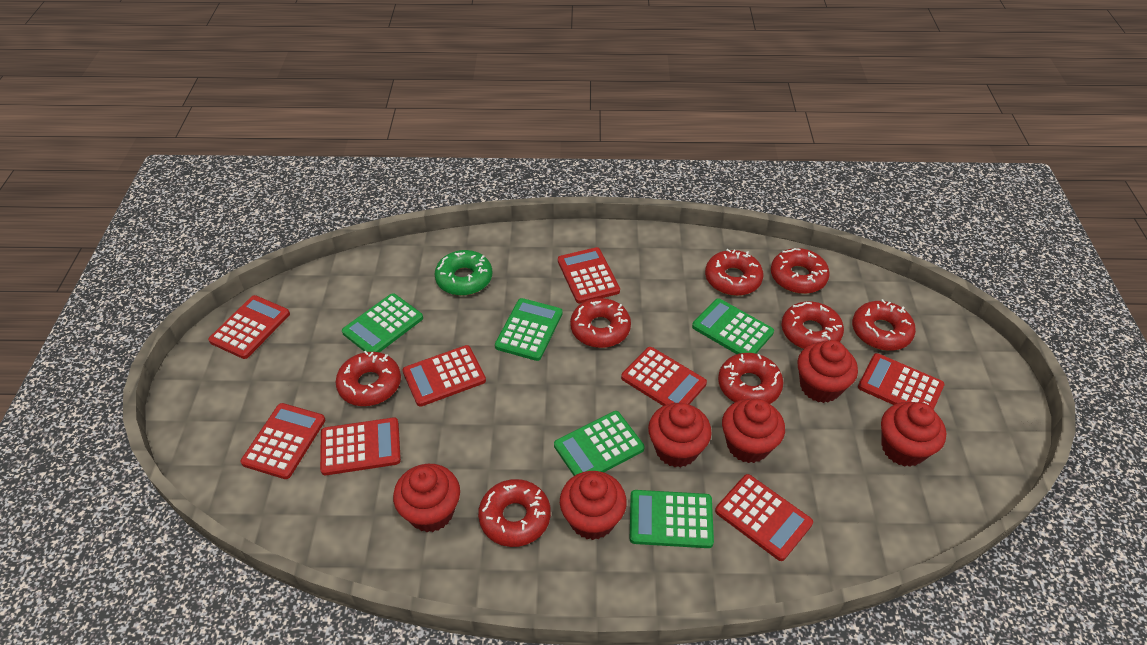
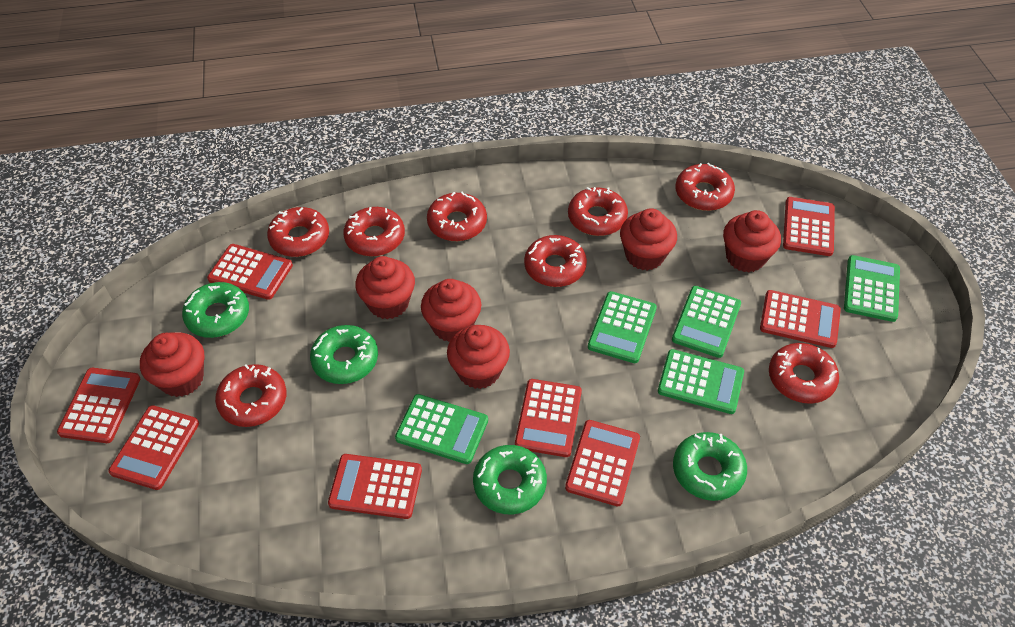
green donut: [435,250,492,296] = 1 -> [182,282,249,338] [310,325,378,384] [473,445,547,514] [673,432,747,501] = 4

